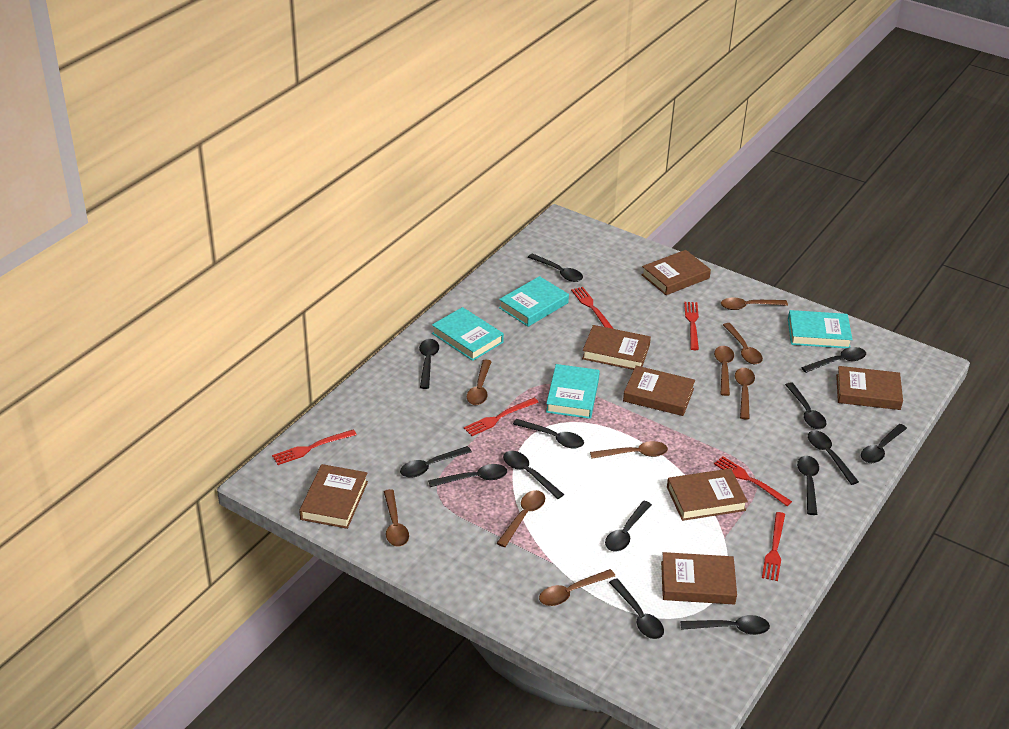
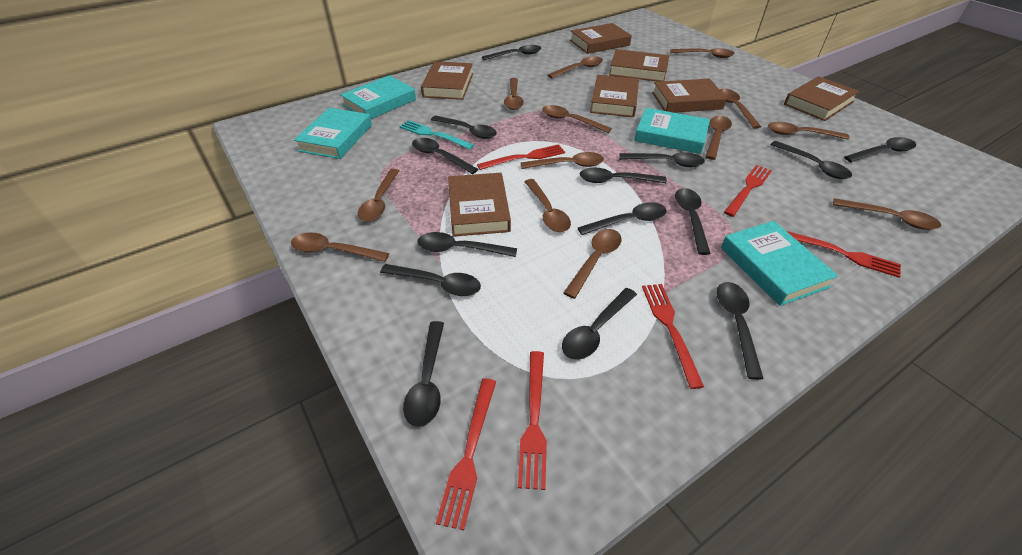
brown spoon: [384,489,409,547] [467,360,492,405] [497,490,545,547] [539,569,615,606] [590,441,668,459] [714,346,734,396] [721,298,788,310] [723,323,763,364] [735,368,755,420] = 9 -> [291,232,389,262] [358,169,400,222] [504,78,524,110] [520,152,604,169] [524,179,571,232] [542,105,612,133] [548,56,603,78] [564,229,622,299] [670,48,735,58] [705,116,732,160] [720,88,761,129] [768,122,849,140] [833,198,941,230] = 13
turquoise fork: none = 0 -> [399,120,474,150] = 1

